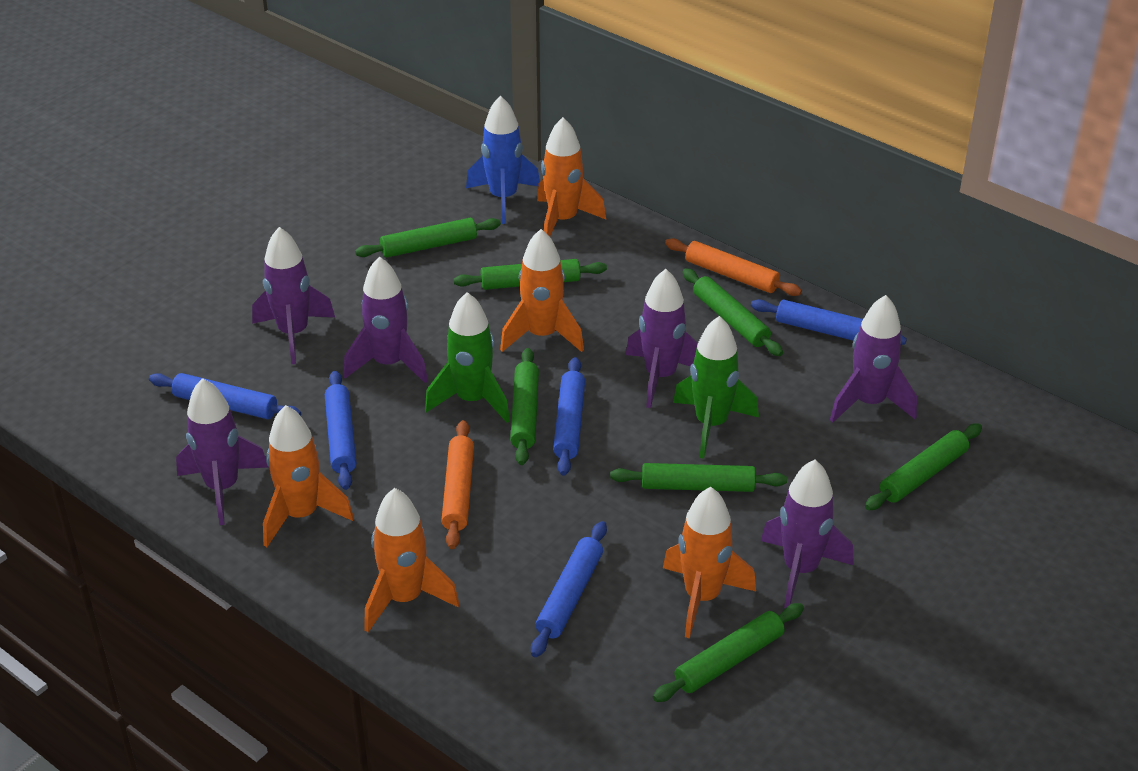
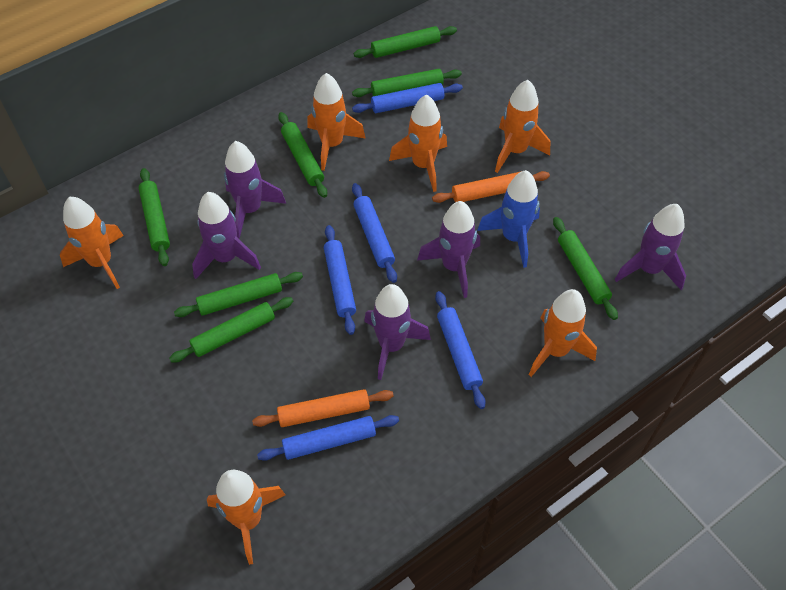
green rocket: [425,292,510,423] [673,316,759,459] = 2 -> none = 0
orange rocket: [263,405,354,547] [364,488,459,632] [500,229,584,352] [537,117,606,236] [663,487,756,638] = 5 -> [60,197,124,289] [207,470,285,565] [307,73,366,171] [389,94,447,192] [495,80,550,173] [529,289,597,377] = 6
purple rocket: [176,378,269,525] [252,227,335,364] [343,256,428,383] [626,269,698,408] [761,460,854,608] [830,295,917,423] = 6 -> [192,192,261,279] [224,141,286,239] [364,284,431,380] [417,201,480,298] [615,204,686,290] = 5

